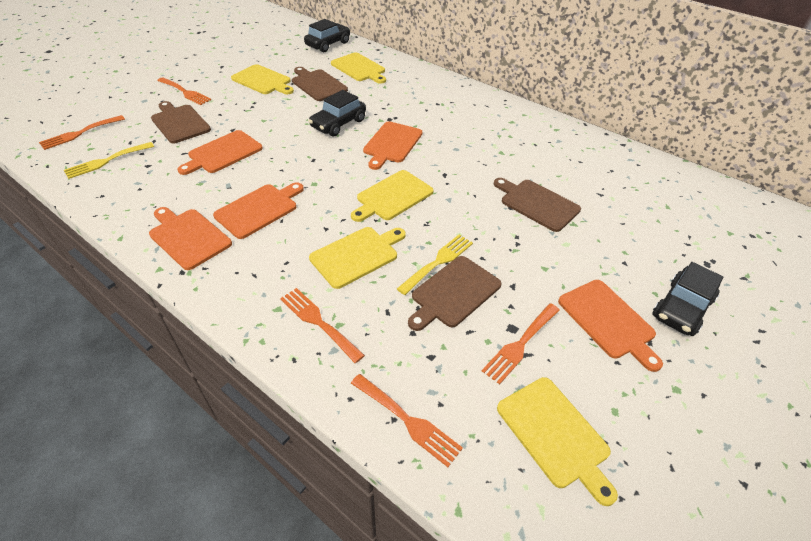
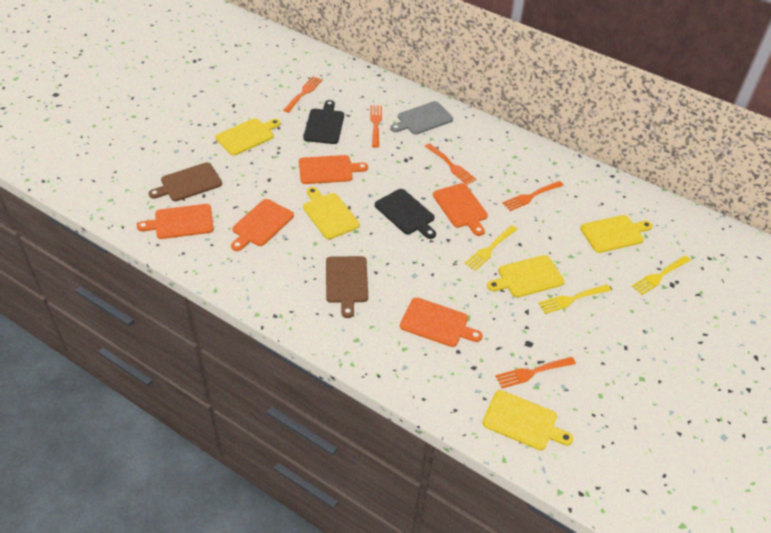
black car: [304,19,350,52] [309,90,366,137] [652,262,723,336] = 3 -> none = 0
black cutting board: none = 0 -> [303,100,344,144] [375,189,436,239] = 2
brown cutting board: [151,101,211,144] [292,67,348,101] [408,256,501,331] [494,178,581,232] = 4 -> [149,162,222,201] [326,256,368,318] = 2
grey cutting board: none = 0 -> [390,101,453,135] = 1
yellow fork: [64,142,154,179] [397,235,473,295] = 2 -> [464,225,517,271] [538,284,611,314] [632,255,691,295] = 3

